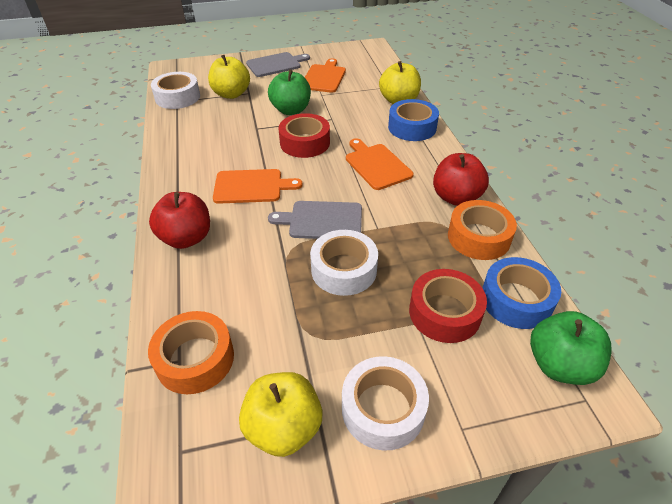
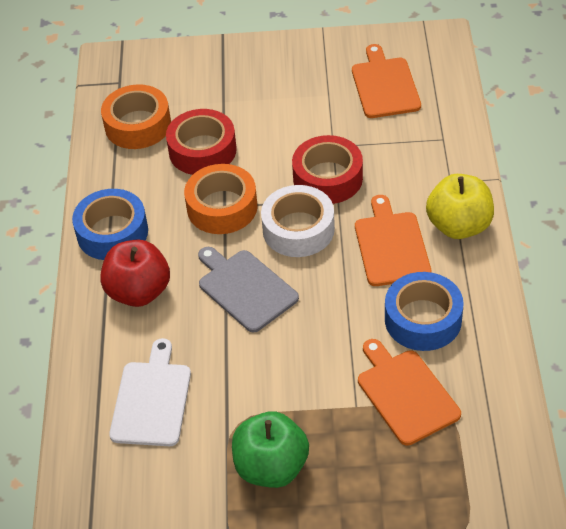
green apple: [268,69,311,115] [530,311,611,385] = 2 -> [232,411,309,488] = 1
grey cutting board: [246,52,310,77] [268,201,362,239] = 2 -> [198,247,299,333] = 1
red apple: [149,192,210,249] [433,153,489,206] = 2 -> [100,239,170,307] = 1
white cutting board: none = 0 -> [109,338,191,446] = 1
white tape: [151,72,200,109] [310,230,378,296] [342,356,429,451] = 3 -> [261,185,335,257] = 1
yellow apple: [208,55,250,99] [239,372,323,457] [379,61,421,104] = 3 -> [426,174,494,239] = 1

